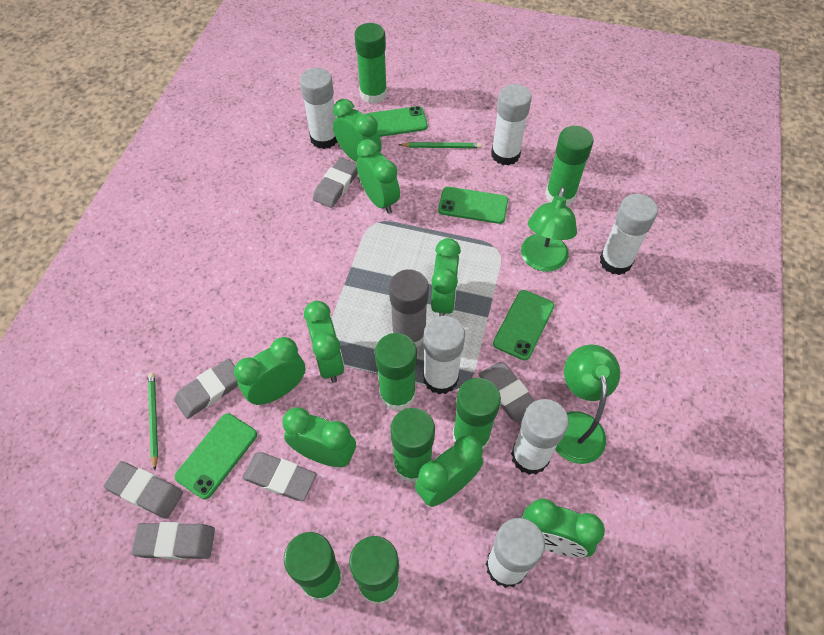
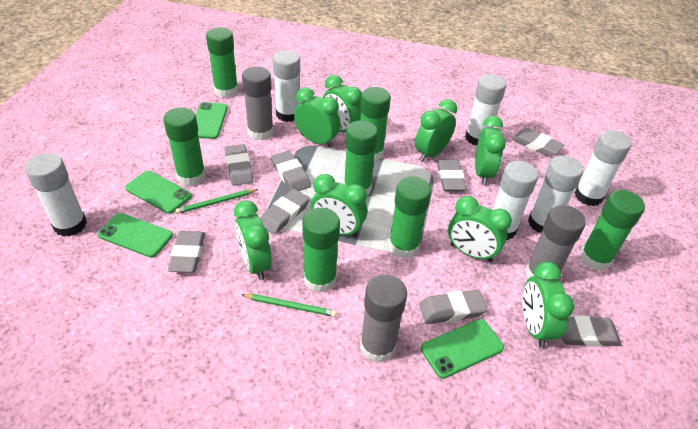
green lamp: [521,187,577,272] [555,345,620,464] = 2 -> none = 0
grey eraser: [104,461,183,519] [131,522,215,560] [174,359,238,419] [242,452,316,501] [313,157,358,208] [478,362,534,422] = 6 -> [168,231,205,272] [224,144,253,186] [260,189,310,235] [271,151,311,191] [419,290,488,324] [437,160,466,191] [512,128,564,157] [561,315,622,347] = 8
grey glue stick: [389,269,429,347] = 1 -> [242,67,274,140] [360,274,407,363] [525,205,586,279] = 3

